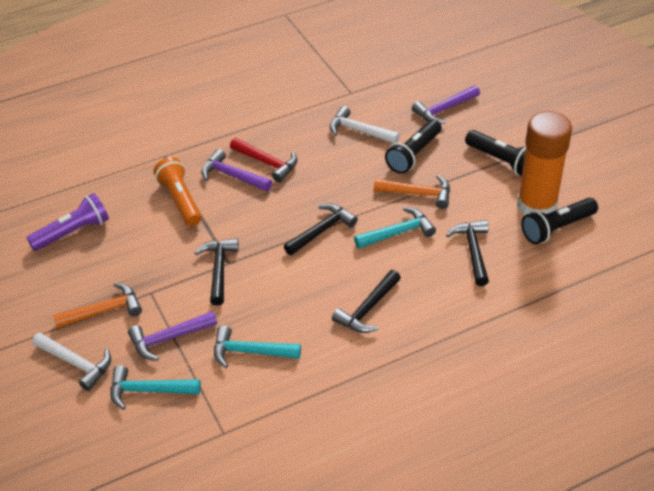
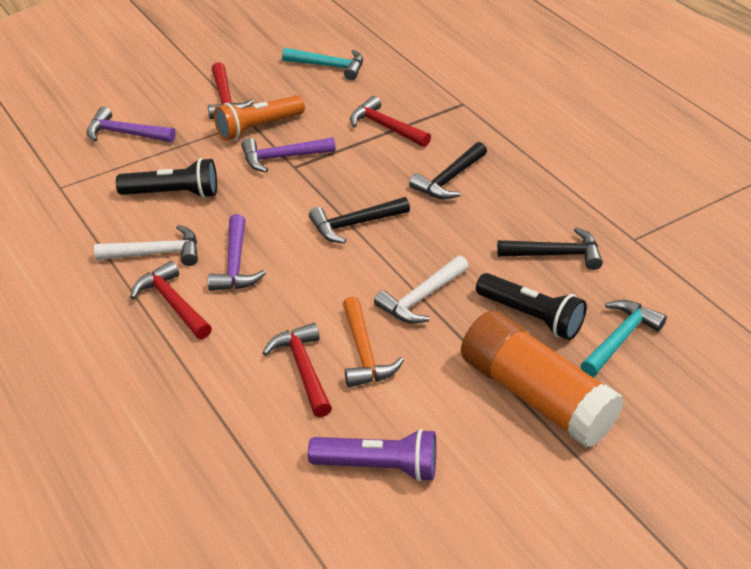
black flashlight: [385,119,442,174] [465,130,526,176] [521,198,598,244] = 3 -> [116,158,217,198] [476,273,587,340] = 2
black hammer: [194,238,239,306] [284,203,358,255] [332,270,401,333] [446,220,489,286] = 4 -> [309,197,410,243] [409,142,487,199] [497,227,603,270] = 3
orange hammer: [53,283,142,328] [374,175,450,209] = 2 -> [343,297,404,387] = 1
red hammer: [230,138,298,182] = 1 -> [130,261,212,339] [208,62,254,119] [263,323,332,417] [350,96,431,147] = 4
turquoise hammer: [110,365,201,410] [214,326,301,368] [354,207,436,248] = 3 -> [282,48,363,80] [581,300,667,377] = 2

